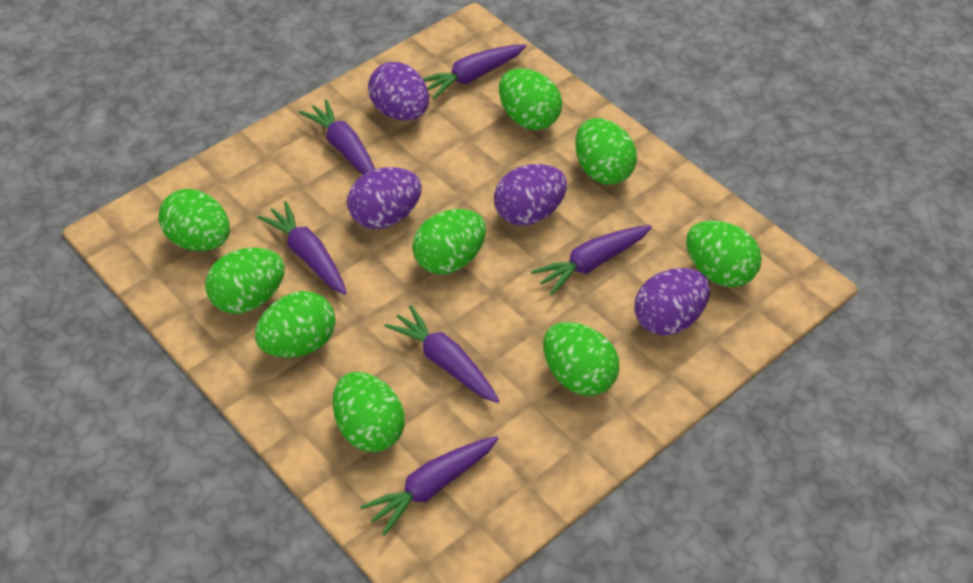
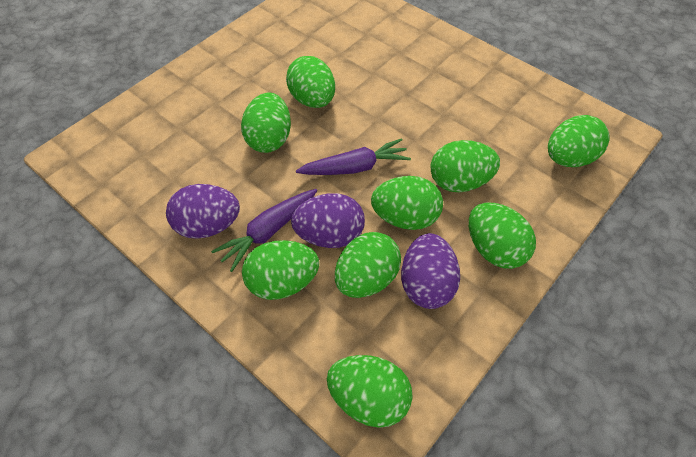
purple carrot: [257,201,347,295] [299,99,375,175] [360,436,498,536] [385,305,499,403] [423,44,526,100] [531,225,652,295] = 6 -> [211,189,317,272] [296,138,411,175] = 2
purple egg: [347,167,422,229] [368,62,429,121] [494,164,567,226] [634,268,710,336] = 4 -> [166,184,240,239] [291,193,365,248] [401,233,460,309] = 3

